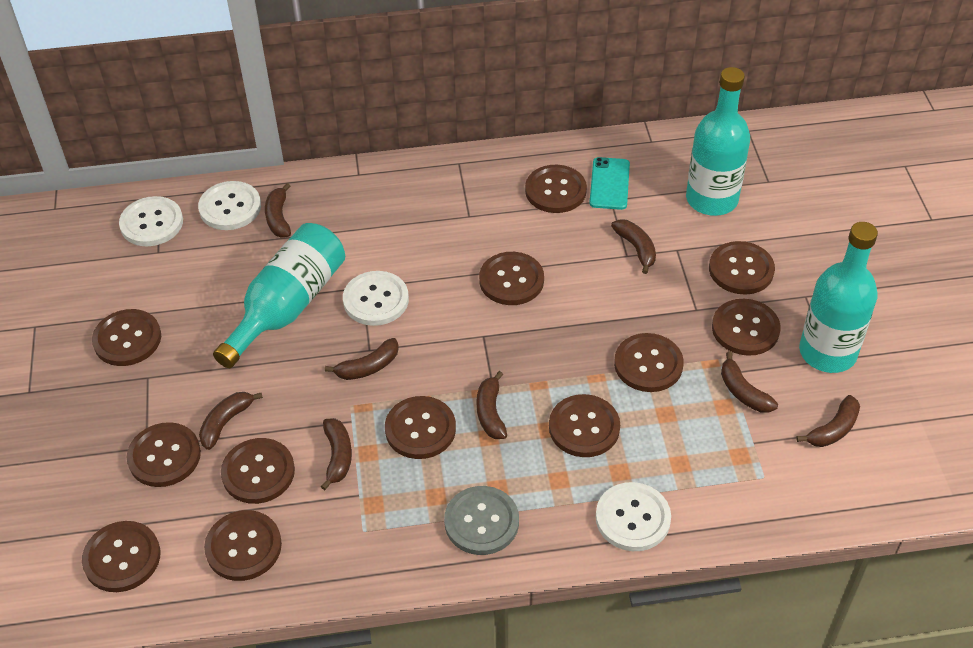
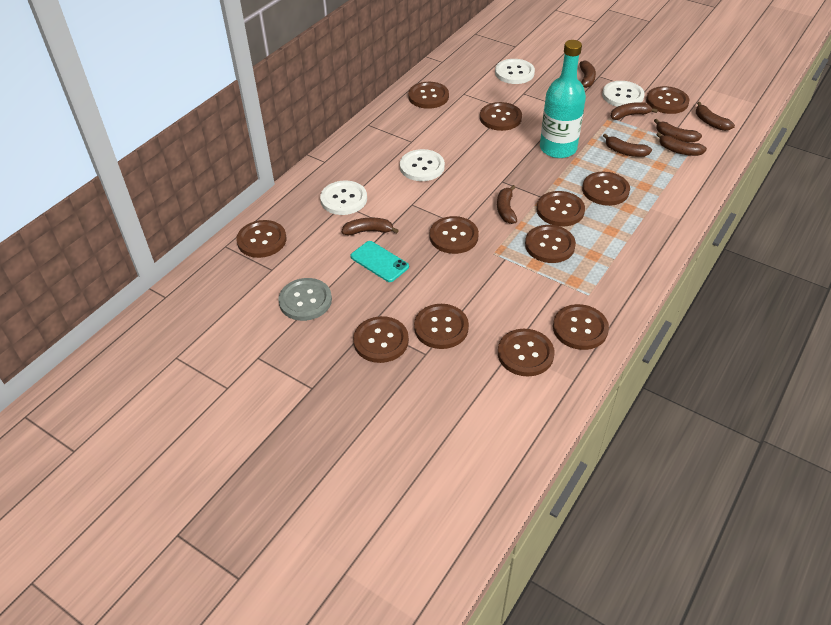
turquoise bottle: [213,223,345,368] [686,67,750,216] [799,222,878,373] = 3 -> [540,40,586,158] = 1

